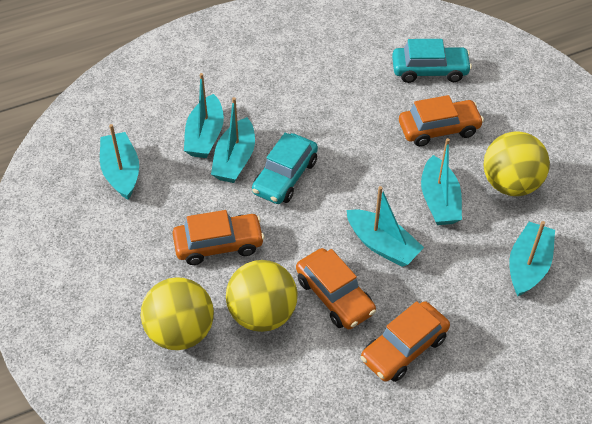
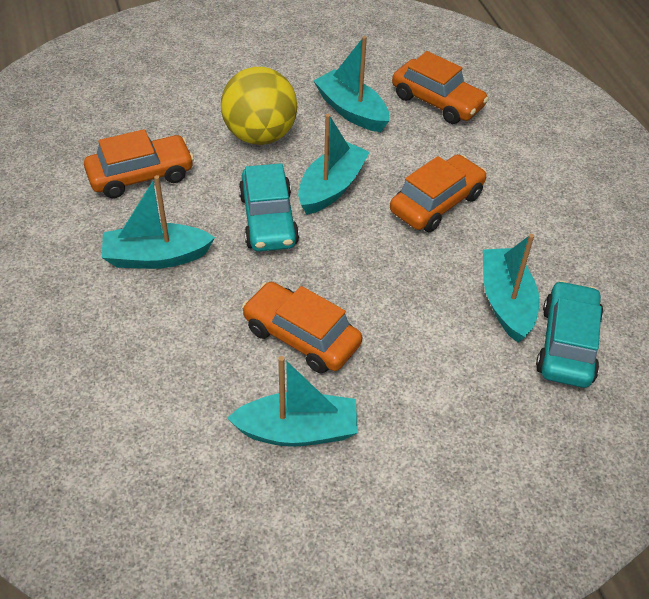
turquoise boat: [100,124,139,200] [184,73,224,158] [211,97,255,183] [346,186,424,267] [421,138,462,225] [509,221,555,296] = 6 -> [102,175,215,269] [227,356,358,447] [298,114,370,215] [313,36,389,132] [483,234,540,343] = 5
yellow ball: [141,277,214,350] [226,260,297,332] [483,131,550,196] = 3 -> [221,67,298,145] = 1

